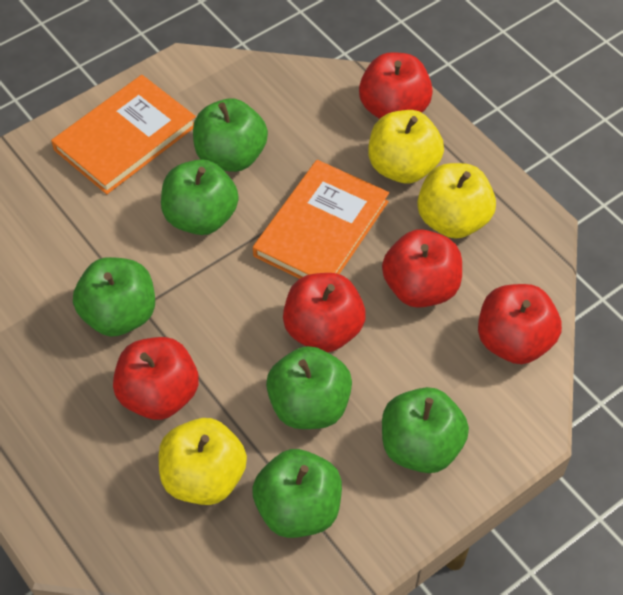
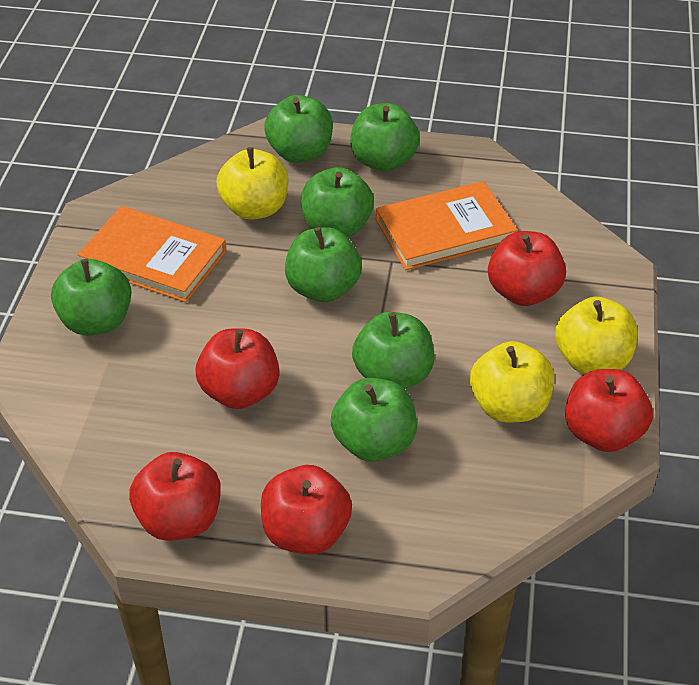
green apple: [73,257,155,337] [161,159,239,235] [193,98,268,172] [252,449,342,538] [266,346,352,429] [382,387,469,473] = 6 -> [51,259,132,336] [264,95,333,163] [285,227,362,302] [301,167,374,238] [331,378,417,462] [350,103,420,171] [352,312,434,389] = 7

